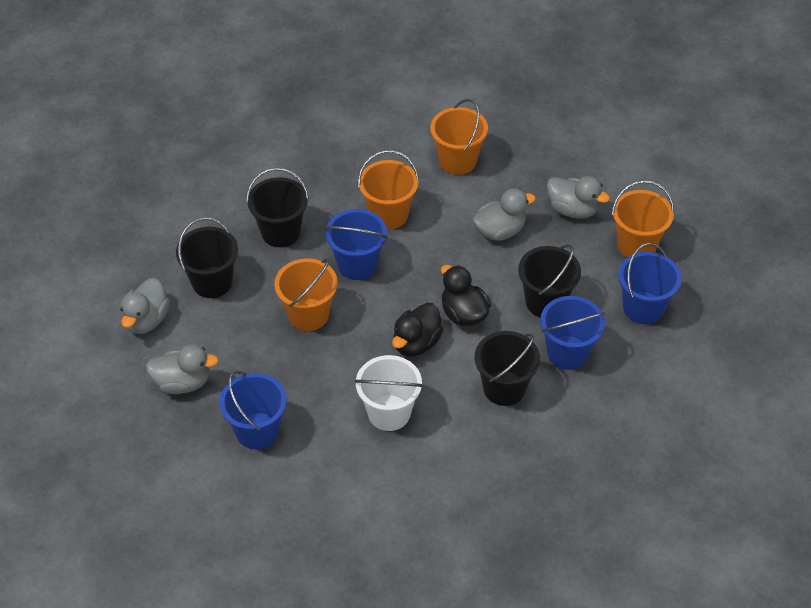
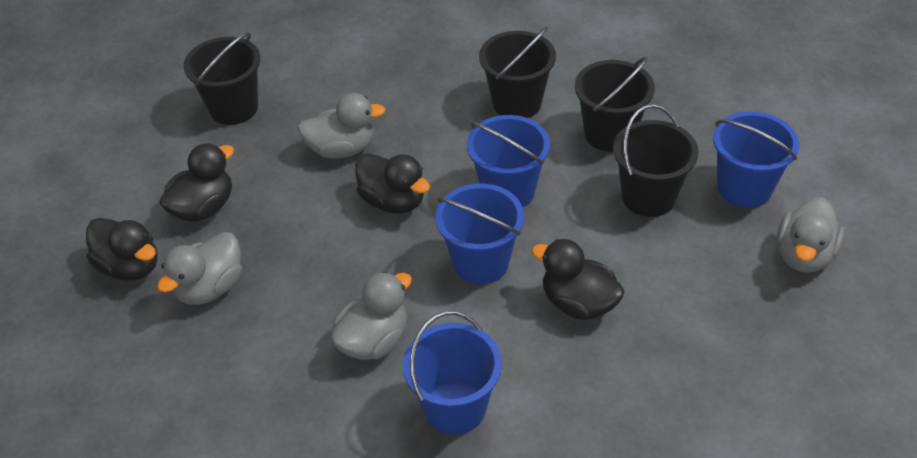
black duck: [392,303,443,356] [441,265,491,326] = 2 -> [86,218,158,281] [159,143,234,222] [355,153,430,214] [531,239,625,320] = 4
orange bucket: [274,258,338,331] [358,150,419,229] [430,99,488,175] [612,180,674,257] = 4 -> none = 0
white bucket: [354,355,423,431] = 1 -> none = 0

